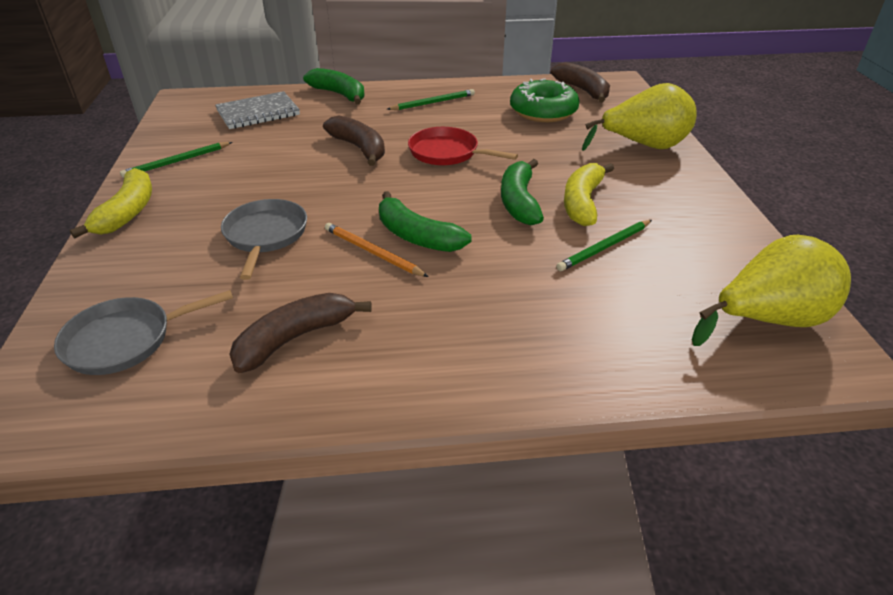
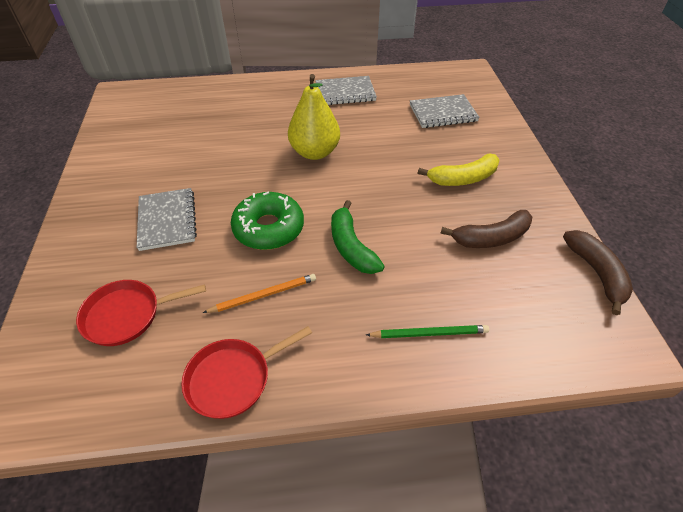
brown banana: [230,293,372,373] [323,115,385,166] [551,62,610,102] = 3 -> [441,210,532,248] [563,230,633,315] = 2
green banana: [303,68,365,104] [379,191,472,252] [501,159,544,225] = 3 -> [331,200,385,274] = 1
green pencil: [120,142,232,178] [387,89,475,110] [556,220,652,271] = 3 -> [366,325,489,338] = 1
grey notebook: [215,91,300,129] = 1 -> [137,188,197,251] [315,76,377,105] [410,94,480,128] = 3
grey pan: [54,290,233,375] [221,199,307,280] = 2 -> none = 0
red pan: [408,127,518,165] = 1 -> [76,280,206,346] [181,326,312,419] = 2
yellow banana: [70,168,152,238] [564,163,614,226] = 2 -> [418,153,500,186] = 1
yellow pear: [582,83,697,151] [692,235,851,346] = 2 -> [288,74,340,160] = 1

